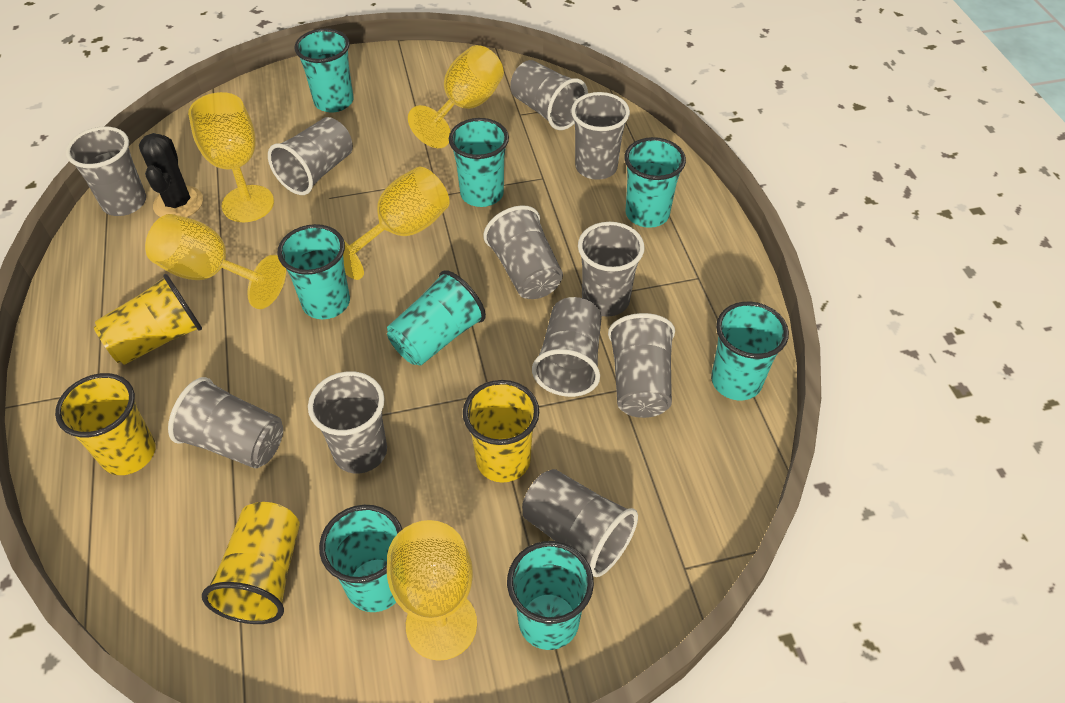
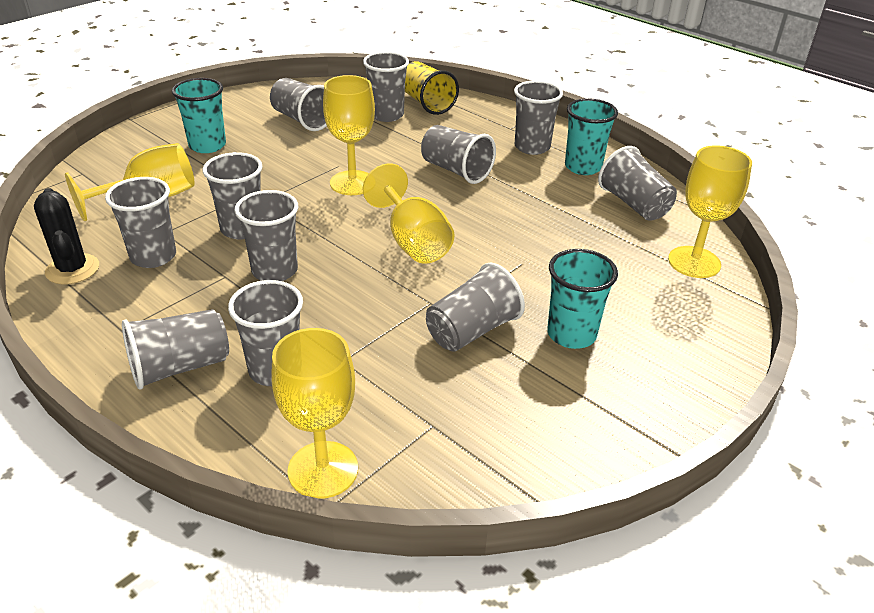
turquoise cup: [277,224,350,319] [295,28,353,112] [319,505,403,612] [387,270,486,365] [449,118,509,207] [507,541,594,650] [624,137,686,228] [711,302,789,400] = 8 -> [172,78,226,153] [547,249,618,349] [565,98,618,175] = 3
yellow cup: [55,373,156,475] [94,274,202,365] [202,502,300,624] [463,380,539,483] = 4 -> [405,61,459,115] = 1

